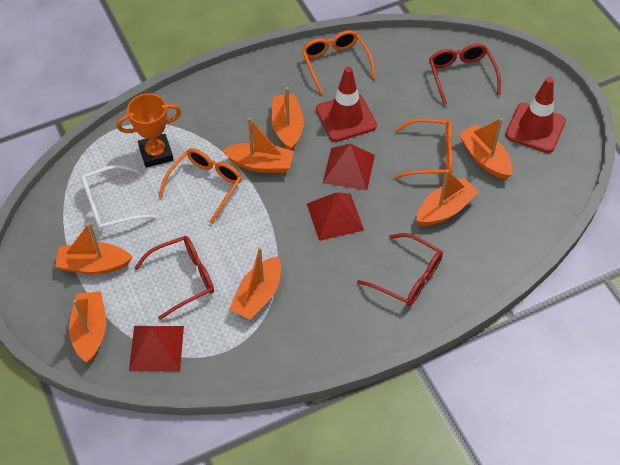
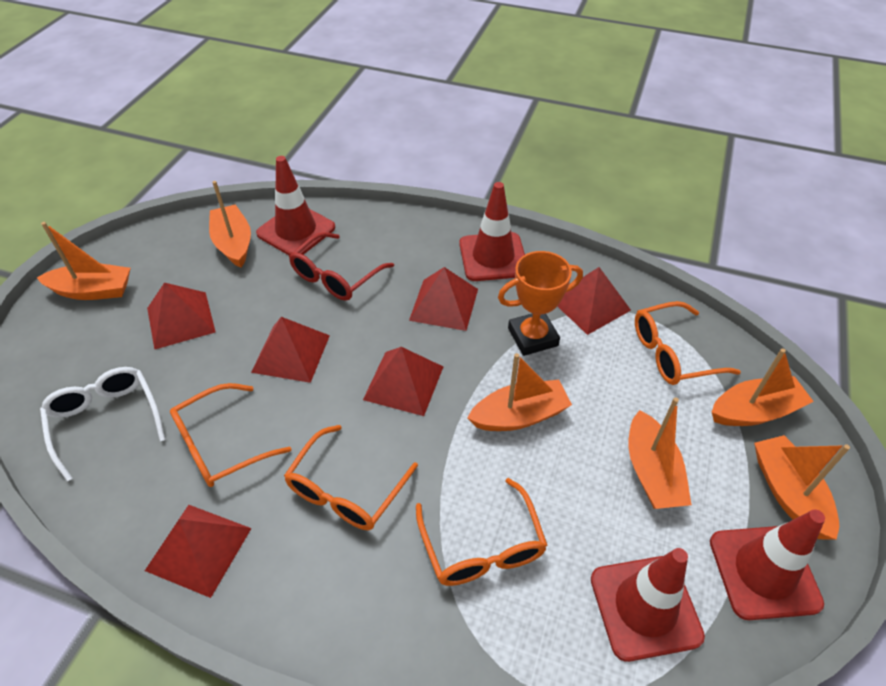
orange boat: [55,222,132,274] [69,292,106,363] [223,117,294,173] [229,247,281,320] [271,87,304,151] [416,169,479,226] [458,118,512,180] = 7 -> [37,222,131,300] [209,181,251,268] [467,353,572,431] [629,397,692,509] [712,348,814,426] [754,435,850,540] = 6
orange glasses: [159,148,242,224] [302,30,375,94] [394,118,453,178] = 3 -> [170,383,291,487] [284,425,418,530] [416,478,547,586] [635,301,741,385] = 4
red glasses: [134,236,214,320] [357,233,443,306] [429,44,501,105] = 3 -> [289,232,394,301] = 1
red pyramid: [129,326,184,371] [307,192,364,241] [323,144,375,190] = 3 -> [145,505,252,598] [147,282,216,350] [251,317,330,383] [363,347,443,416] [409,267,478,331] [557,267,631,335] = 6
red traffic cone: [316,67,377,142] [505,77,566,153] = 2 -> [256,156,335,256] [459,182,525,281] [591,548,705,662] [710,509,825,620] = 4

